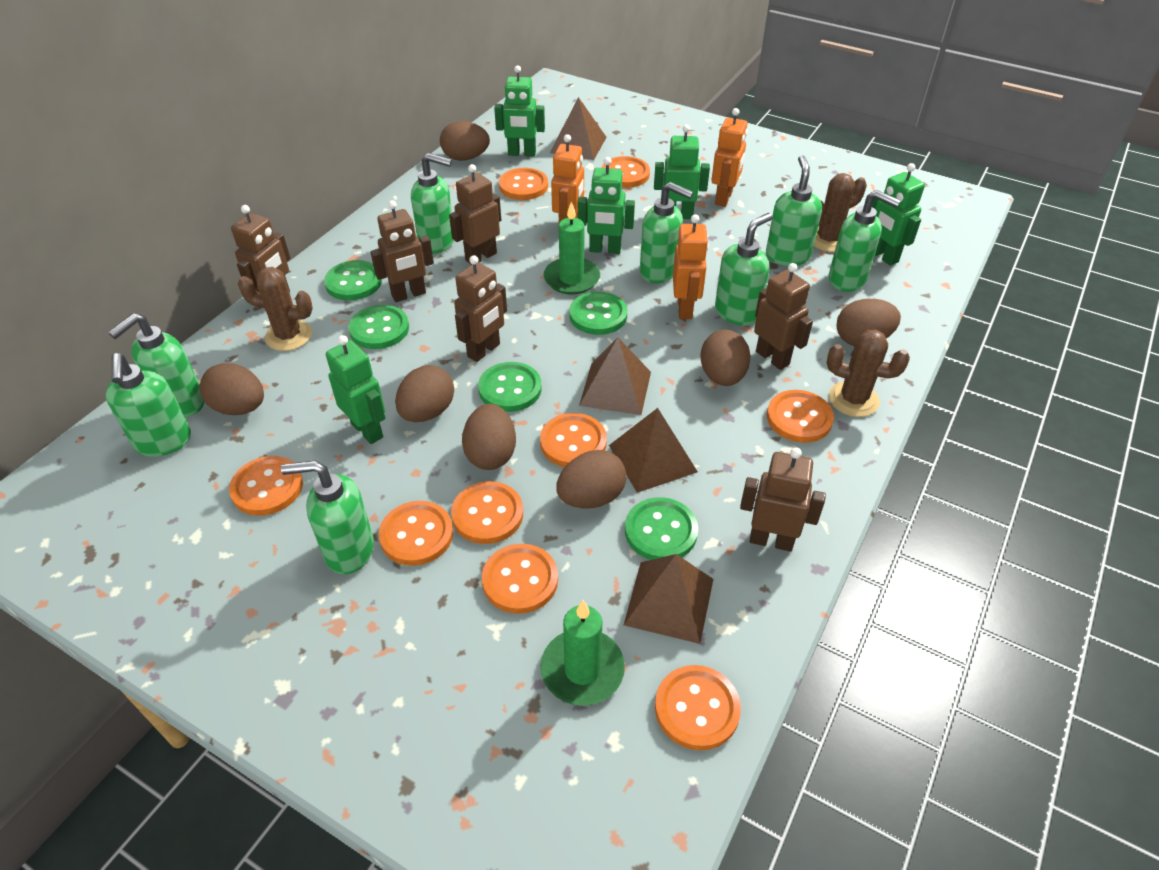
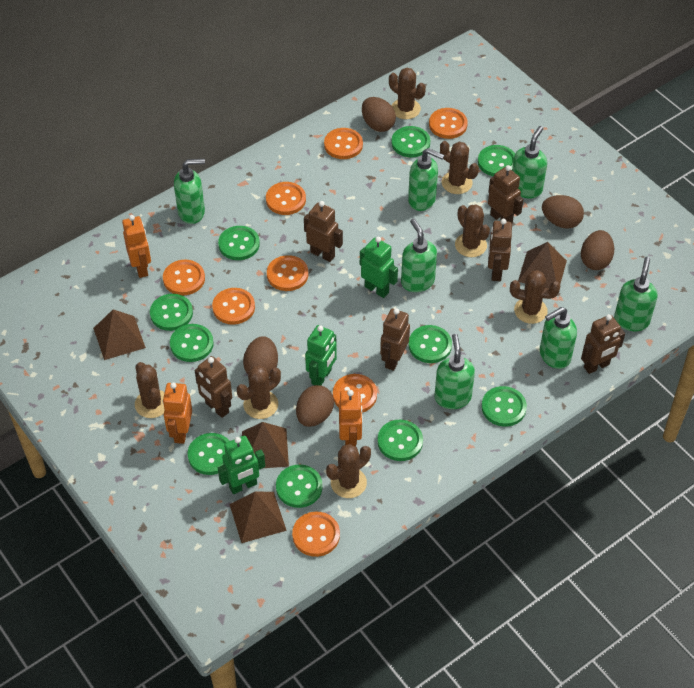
brown cactus: [238,267,313,351] [814,173,867,252] [827,330,910,417] = 3 -> [135,362,165,418] [237,365,281,419] [326,444,371,498] [389,68,426,119] [440,141,479,194] [455,204,490,257] [510,270,560,324] = 7
brown egg: [199,363,264,415] [395,365,454,422] [440,121,490,161] [462,404,516,470] [556,450,627,508] [700,330,751,386] [837,299,901,346] = 7 -> [243,336,278,377] [296,385,334,427] [362,97,396,132] [542,195,584,229] [581,230,614,270] = 5
green button: [324,260,382,301] [348,305,409,349] [478,362,542,412] [569,291,627,335] [625,497,698,560] = 5 -> [150,294,193,331] [170,324,214,362] [188,433,229,475] [218,226,260,260] [276,464,322,508] [378,420,423,461] [391,126,430,158] [408,325,452,363] [478,145,515,176] [482,386,527,427] = 10
green candle: [541,600,625,706] [544,201,600,294] = 2 -> none = 0
green robot: [326,335,386,444] [494,65,545,157] [578,157,635,254] [654,125,710,219] [872,163,925,266] = 5 -> [218,436,265,494] [305,325,337,386] [360,237,398,298] = 3
green soap dispenser: [105,353,191,457] [108,313,204,418] [281,461,374,575] [411,153,454,254] [640,182,693,284] [715,213,772,326] [766,155,822,266] [829,190,901,292] = 8 -> [174,159,205,224] [401,218,437,292] [408,148,444,211] [435,334,475,409] [512,126,547,198] [540,307,577,369] [614,257,657,331] = 7
orange button: [229,456,303,516] [379,501,453,566] [451,481,523,544] [482,544,558,614] [499,168,548,200] [540,413,607,467] [602,156,650,188] [655,665,741,750] [767,390,834,443] = 9 -> [163,260,205,295] [212,288,255,325] [266,182,306,215] [267,255,308,291] [292,512,340,557] [324,128,363,159] [333,374,377,413] [429,108,468,139] = 8

